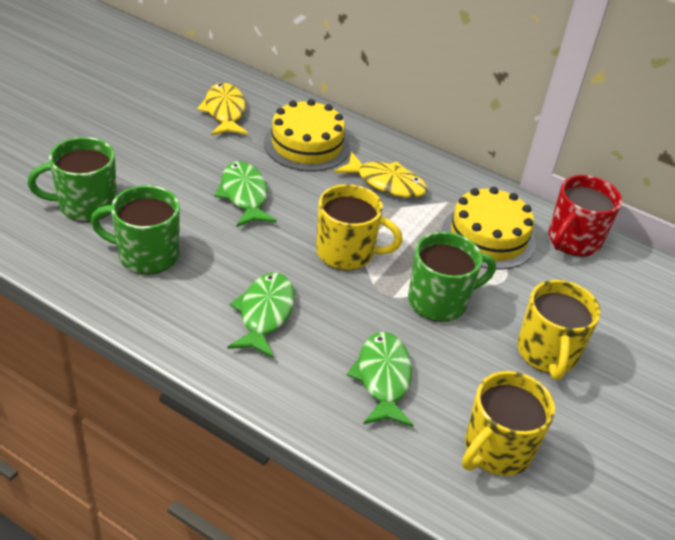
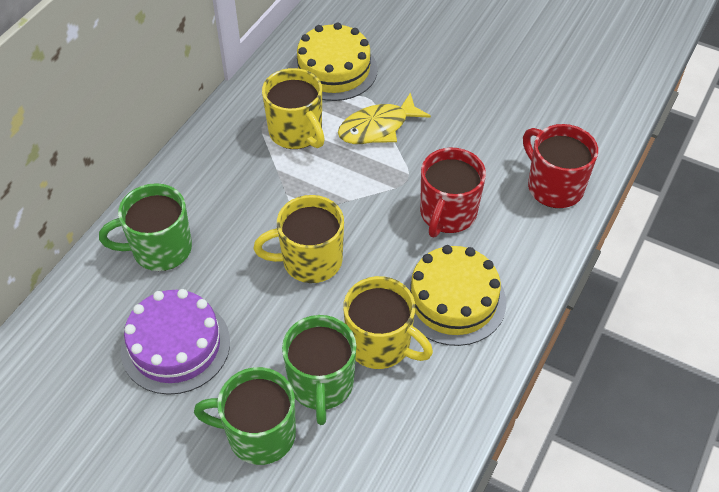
green fish: [214,161,277,227] [228,273,295,359] [347,332,413,427] = 3 -> none = 0
purple cake: none = 0 -> [121,289,230,395] = 1
red mug: [548,175,622,257] = 1 -> [420,147,486,237] [523,124,598,208] = 2
yellow fish: [197,83,248,135] [334,152,427,198] = 2 -> [338,92,431,144] = 1

